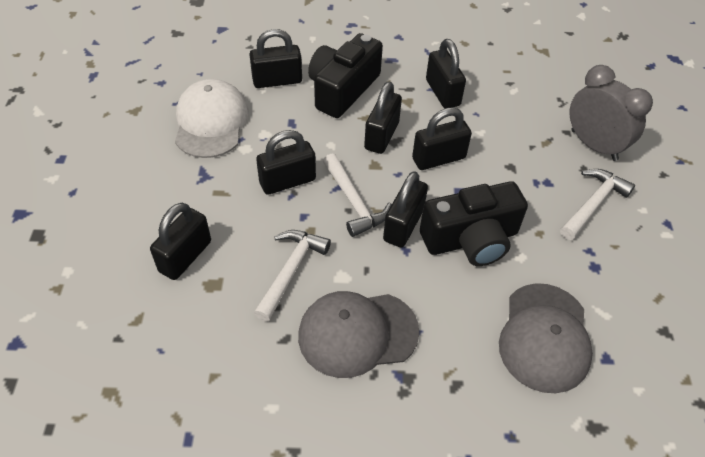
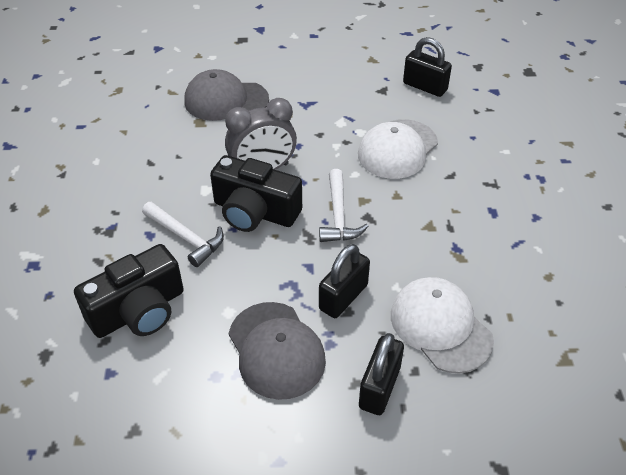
black padlock: [150,203,211,280] [249,29,302,88] [256,130,316,195] [364,82,402,154] [383,171,428,248] [412,107,472,170] [426,39,466,108] = 7 -> [319,244,370,318] [359,333,404,415] [403,37,452,97] = 3
white cap: [175,79,249,158] = 1 -> [358,119,438,179] [391,277,494,374] = 2
white hammer: [254,230,331,322] [323,154,392,237] [560,169,635,240] = 3 -> [142,202,224,267] [319,169,369,242] = 2

